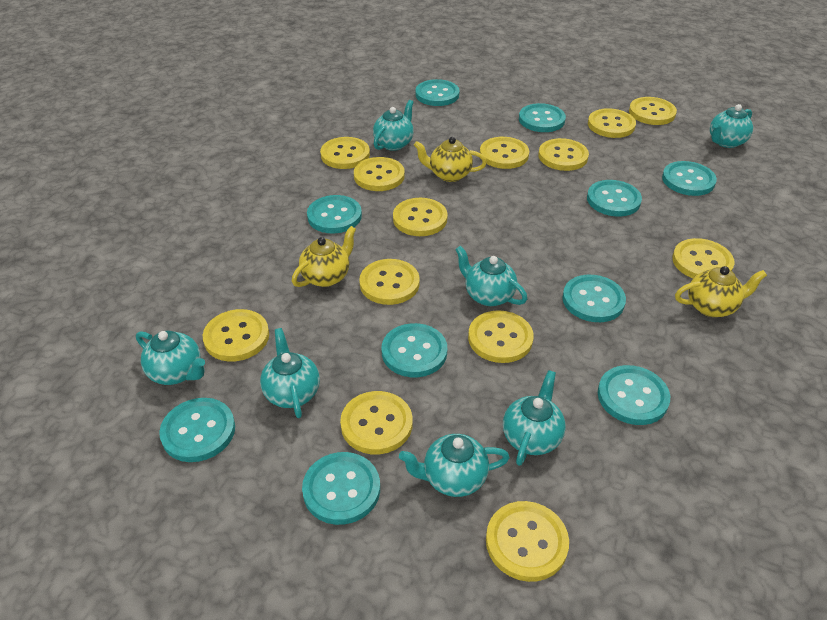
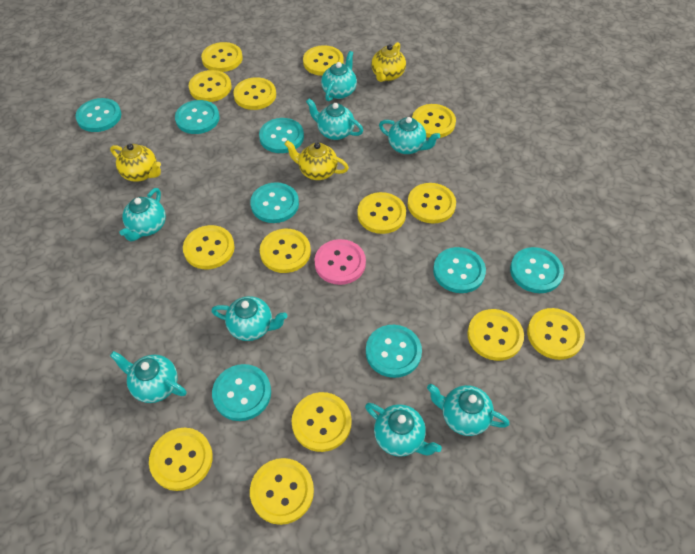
pink button: none = 0 -> [315,239,366,285] = 1
turquoise button: [159,398,235,462] [302,452,380,525] [307,195,362,233] [382,323,447,377] [415,79,460,106] [519,103,566,132] [562,275,626,322] [587,180,642,217] [598,365,670,425] [662,161,717,196] = 10 -> [75,98,121,132] [175,100,220,134] [212,364,271,421] [250,182,299,223] [259,118,304,153] [366,325,422,378] [433,247,486,293] [510,247,564,293] = 8
turquoise teapot: [136,331,205,385] [260,328,320,418] [373,100,414,151] [399,434,510,497] [455,246,527,306] [503,370,566,466] [710,104,753,148] = 7 -> [110,351,187,403] [120,188,166,242] [211,296,287,341] [306,98,363,140] [321,51,357,101] [365,403,442,457] [379,117,440,154] [427,384,510,436] = 8
yellow button: [203,309,269,362] [320,137,370,169] [340,391,413,454] [354,157,405,191] [359,259,420,305] [393,198,448,236] [468,310,534,363] [480,137,529,169] [486,501,569,582] [538,138,589,171] [588,108,636,138] [629,97,677,125] [672,238,735,278] = 13 -> [149,428,213,491] [183,225,235,269] [189,70,231,102] [201,42,243,72] [233,77,276,110] [250,458,314,525] [260,229,311,273] [292,392,352,452] [303,45,344,76] [357,192,406,234] [407,183,456,224] [412,104,456,138] [467,309,524,361] [527,308,585,360] = 14

